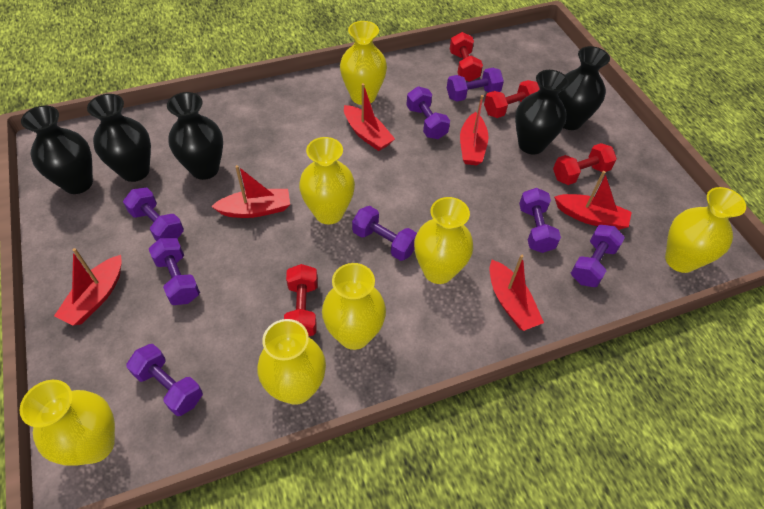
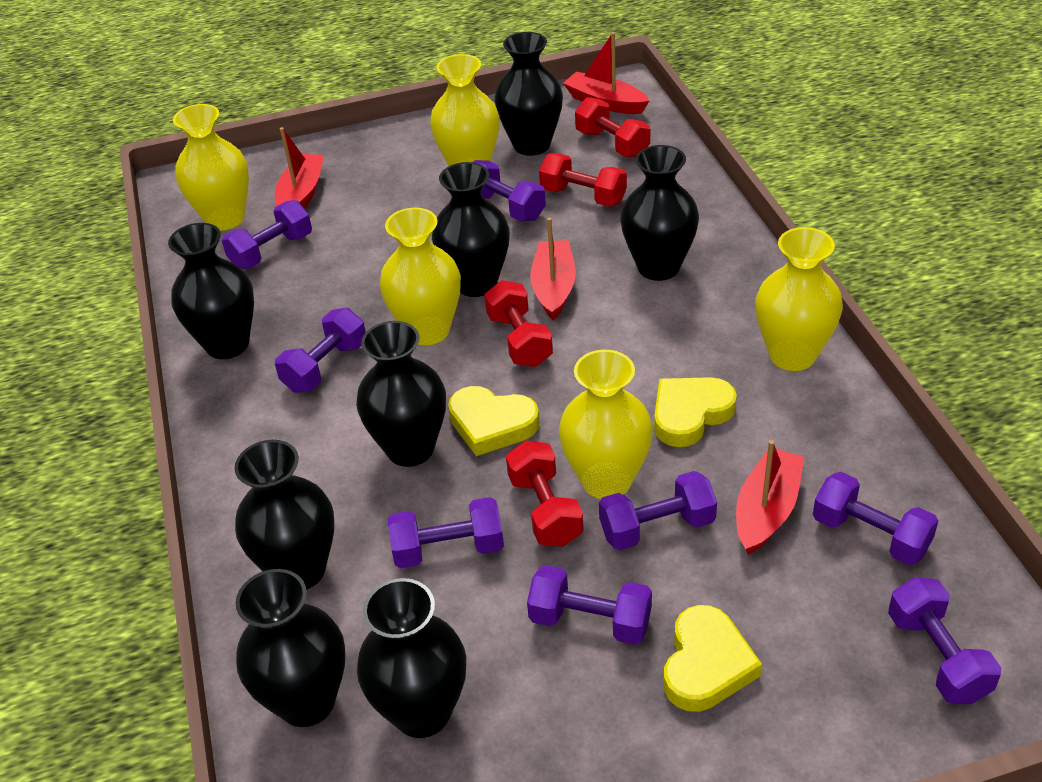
black vase: [21,106,93,194] [87,94,151,182] [167,92,223,180] [515,70,569,155] [558,46,610,130] = 5 -> [168,223,254,359] [234,440,334,590] [236,569,346,727] [356,321,446,467] [357,578,466,738] [432,162,510,297] [495,32,563,156] [620,145,699,281] = 8
red boat: [54,248,122,325] [211,165,290,218] [344,83,395,151] [460,95,488,165] [490,255,544,331] [554,171,632,230] = 6 -> [275,127,324,209] [530,217,576,320] [563,32,649,114] [736,440,804,555] = 4
yellow heart: none = 0 -> [448,386,540,456] [654,377,737,447] [664,605,762,712] = 3
yellow vase: [20,380,115,466] [257,319,326,405] [299,137,355,224] [322,263,386,350] [340,21,387,105] [414,197,473,284] [665,187,746,273] = 7 -> [173,104,249,231] [380,208,461,346] [430,54,500,166] [559,350,653,499] [755,227,843,371] = 5

